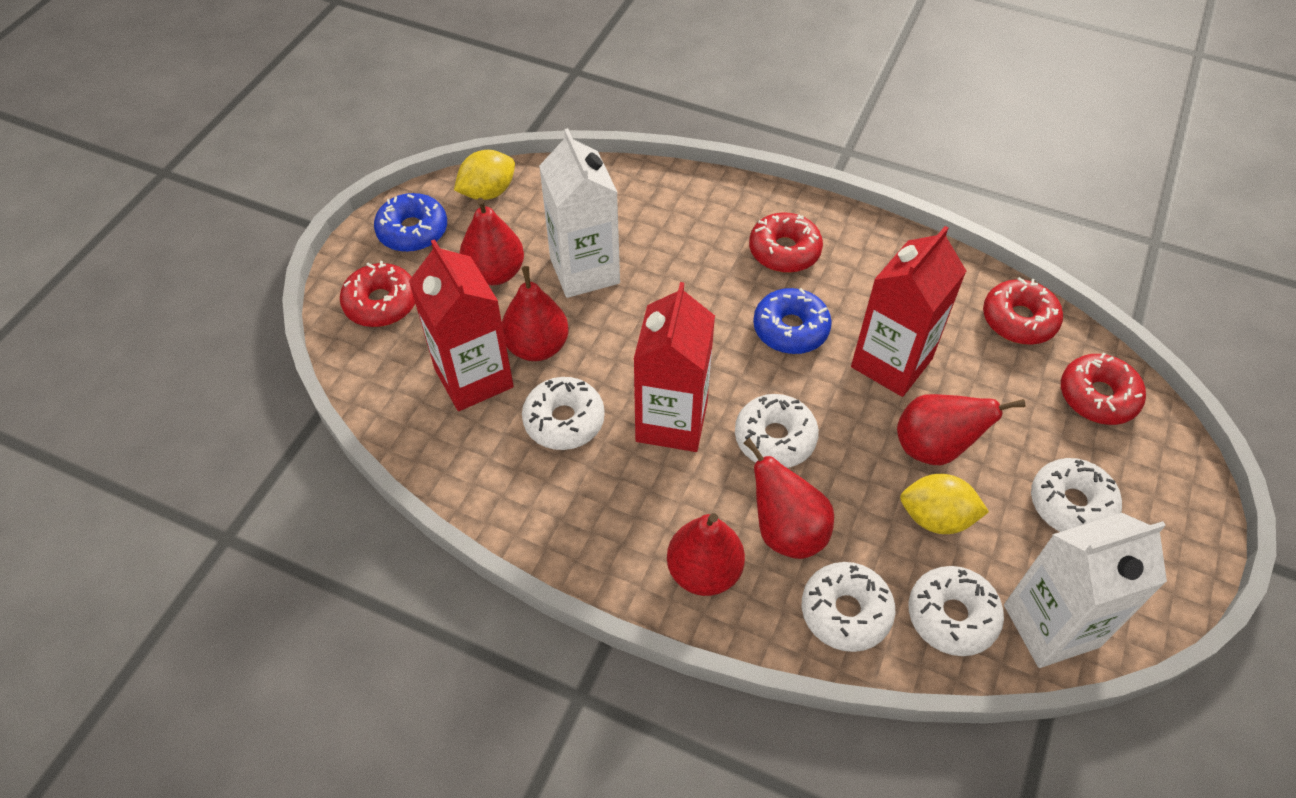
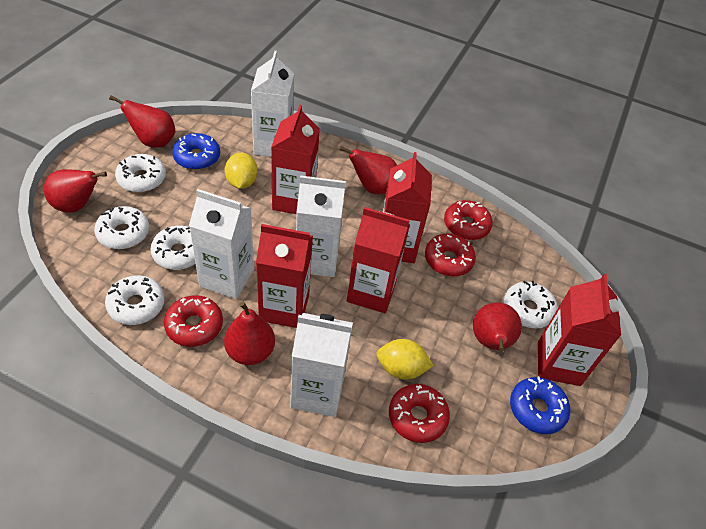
red carton: [409,239,514,411] [634,282,715,452] [851,226,966,397] = 3 -> [256,224,313,328] [271,105,320,214] [347,207,410,313] [383,152,432,263] [538,274,621,386] = 5
white carton: [539,128,620,298] [1004,513,1167,668] = 2 -> [189,189,254,299] [251,51,294,157] [290,313,353,417] [296,175,346,277] = 4

